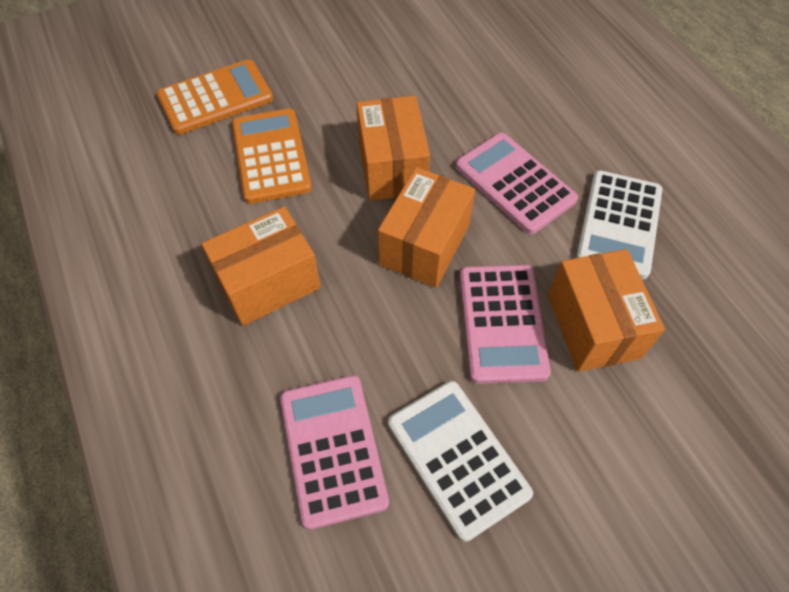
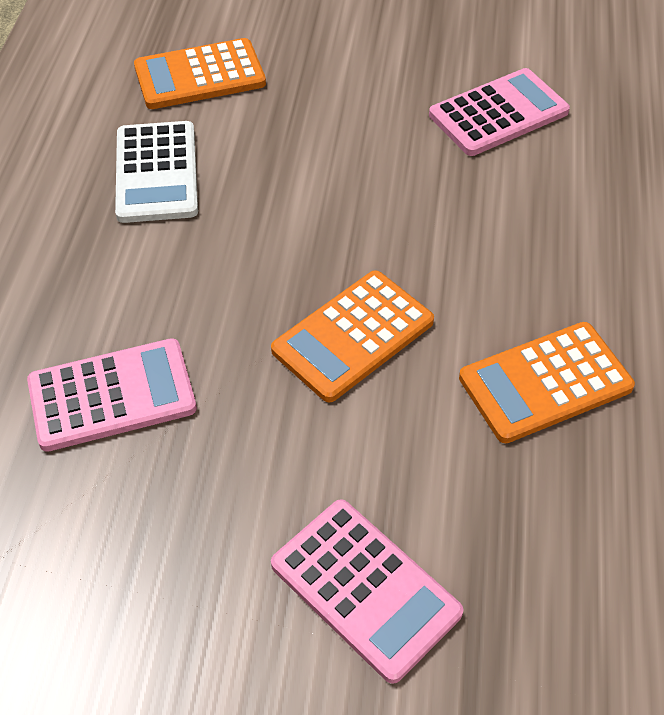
orange box: [202,207,321,326] [357,96,430,201] [378,167,475,288] [548,249,665,372] = 4 -> none = 0
orange calculator: [157,59,273,135] [232,109,312,204] = 2 -> [134,38,266,109] [271,270,434,403] [459,322,635,443] = 3
white calculator: [388,381,533,542] [576,170,662,280] = 2 -> [115,121,198,223] = 1

